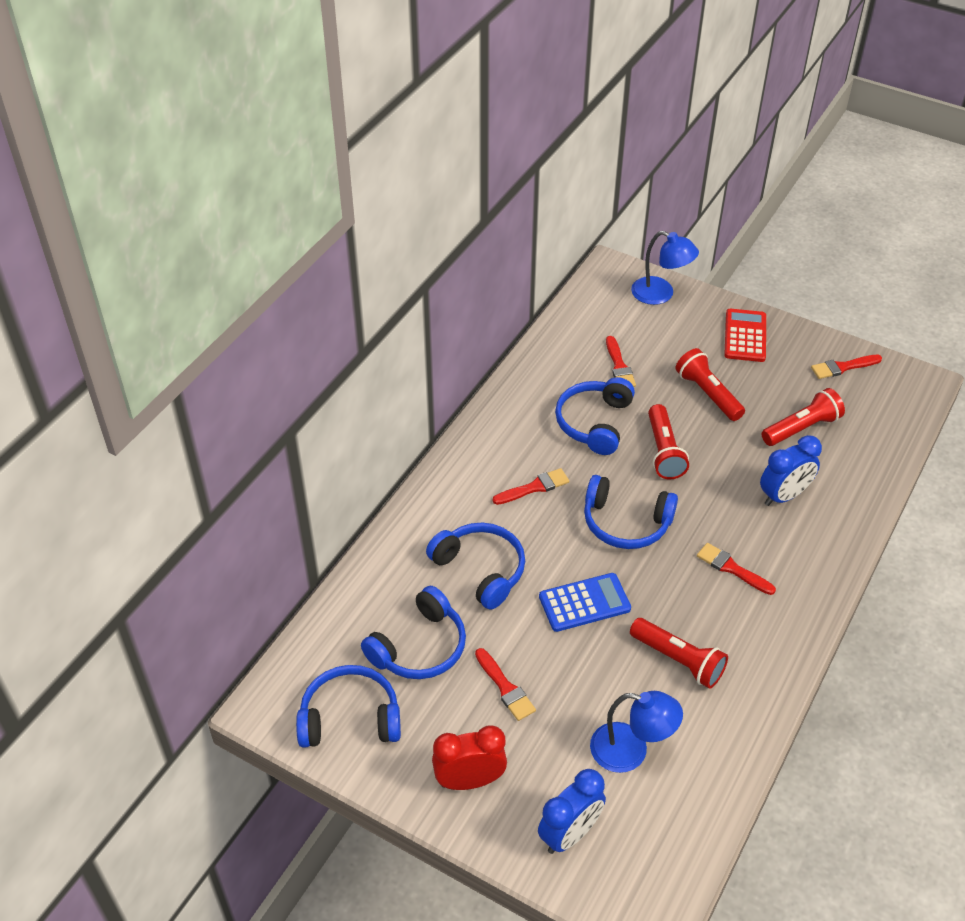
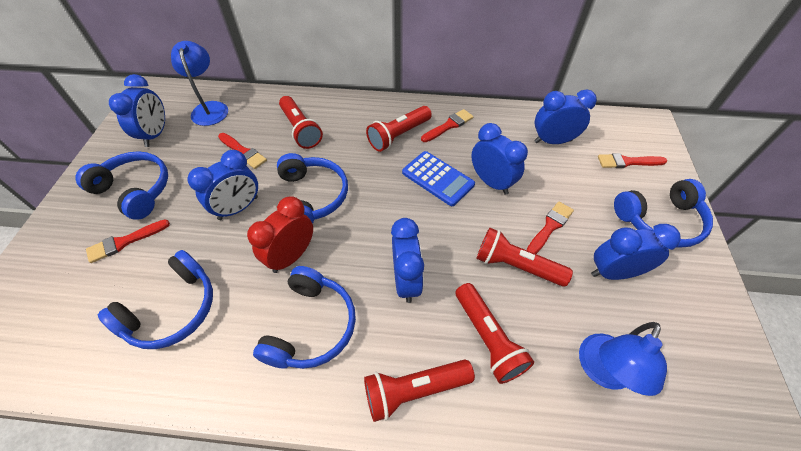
blue clock: [538,769,606,854] [760,435,822,506] = 2 -> [109,74,165,147] [187,150,258,220] [391,218,424,303] [471,123,528,195] [534,89,597,144] [591,224,681,280] = 6
red calculator: [724,309,766,362] = 1 -> none = 0
red flashlight: [630,618,728,689] [648,404,689,479] [675,348,745,421] [761,388,845,446] = 4 -> [279,96,323,149] [364,360,475,422] [366,106,432,152] [456,283,534,384] [476,228,573,287] = 5

